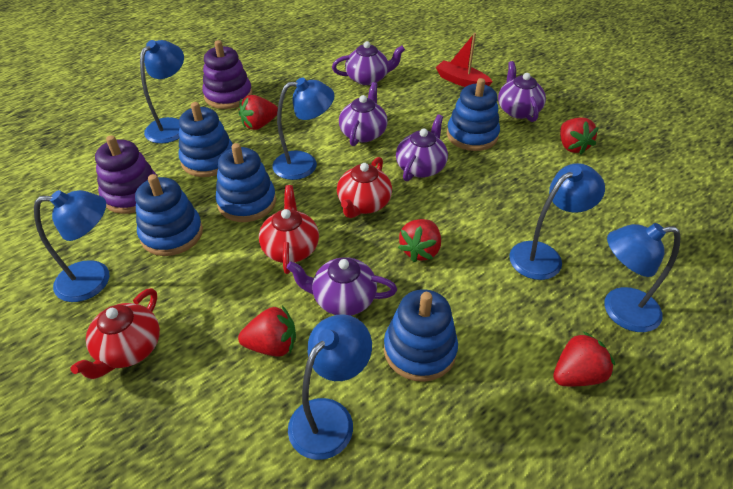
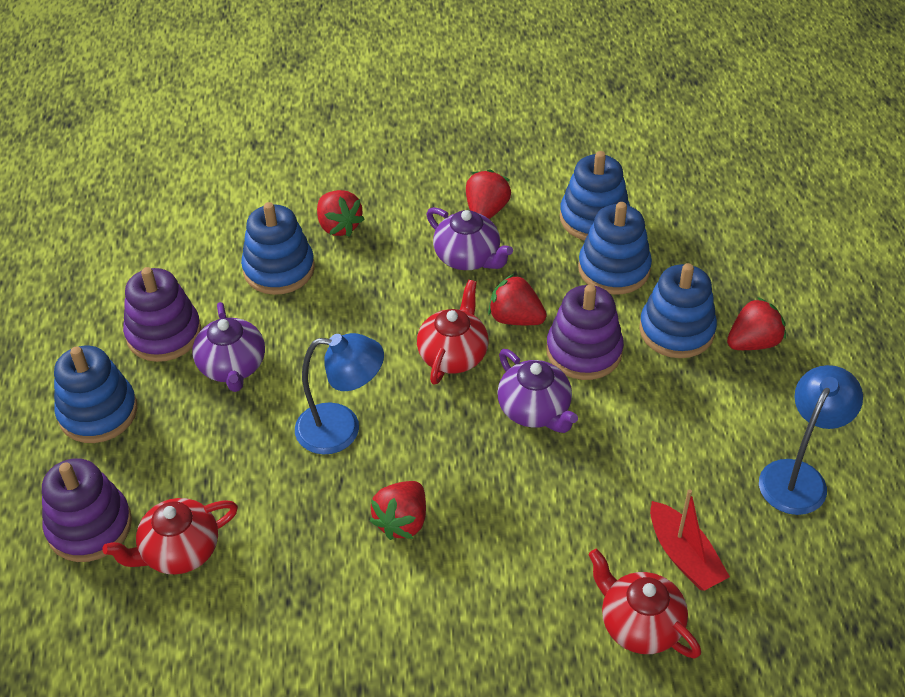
blue lamp: [34,190,109,302] [140,40,184,143] [272,77,335,180] [288,314,372,460] [509,163,605,280] [604,223,681,332] = 6 -> [295,333,384,454] [759,365,863,515] = 2
purple stacking toy: [95,135,158,214] [202,40,252,109] = 2 -> [42,458,132,562] [123,267,201,362] [546,284,624,380] = 3
purple teapot: [286,257,397,316] [332,41,405,85] [339,82,388,146] [396,114,448,181] [498,61,546,122] = 5 -> [192,302,265,392] [426,207,513,270] [497,349,578,433] = 3

